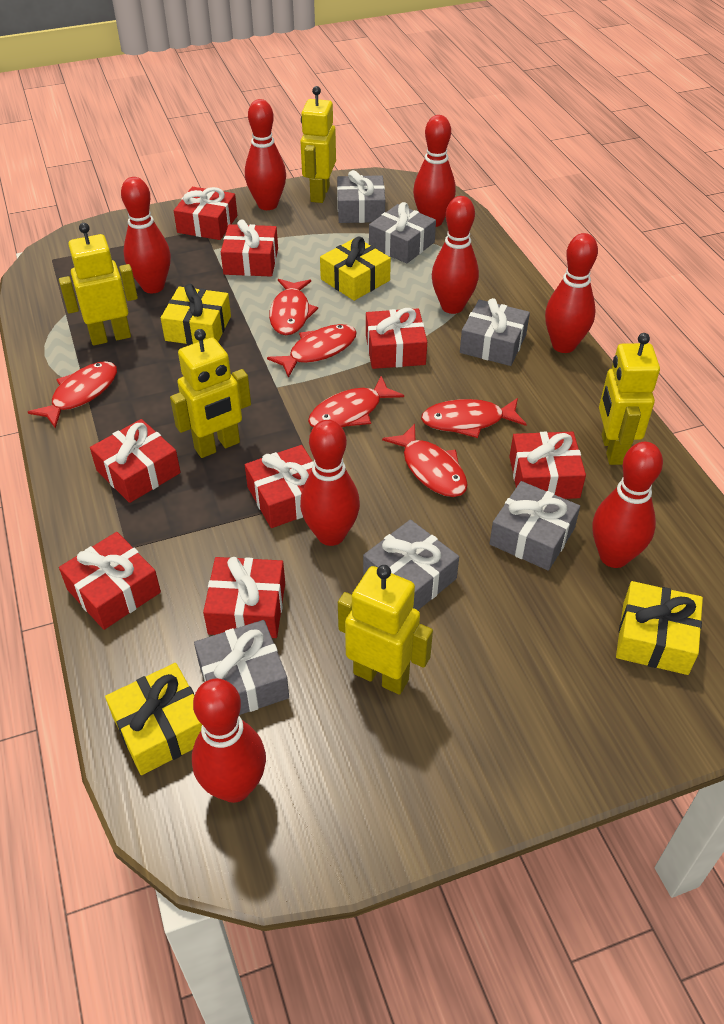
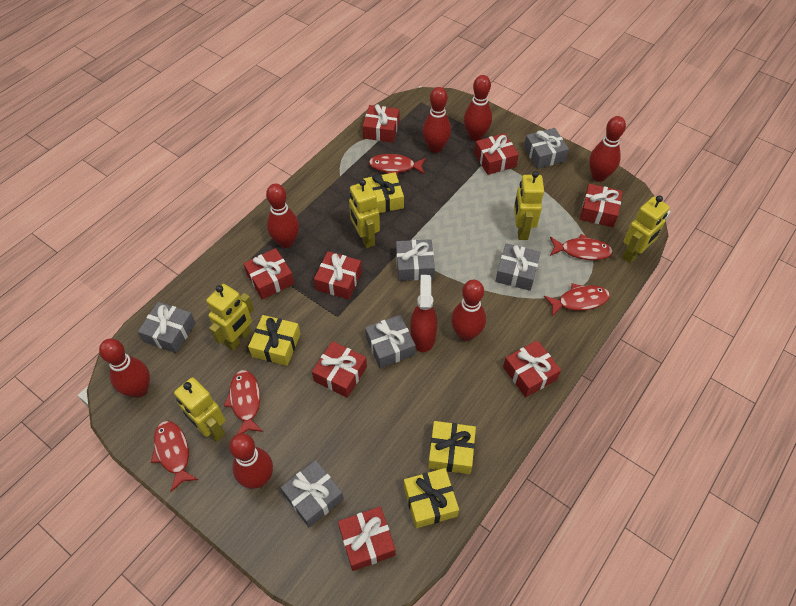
red bowling pin: [121,177,171,293] [192,678,266,803] [245,99,286,210] [300,420,360,546] [413,115,456,227] [432,196,479,314] [545,233,598,353] [592,442,663,568] = 8 -> [99,339,150,398] [229,433,273,489] [266,184,299,248] [422,87,451,153] [451,280,486,341] [464,75,492,141] [589,116,626,182] = 7
red fish: [28,361,117,428] [267,324,357,378] [269,279,318,335] [308,376,404,428] [382,424,468,497] [421,398,527,438] = 6 -> [151,421,198,492] [223,370,263,434] [369,154,426,175] [544,283,610,317] [550,234,613,260] = 5
red spray bottle: none = 0 -> [411,275,437,352] = 1

